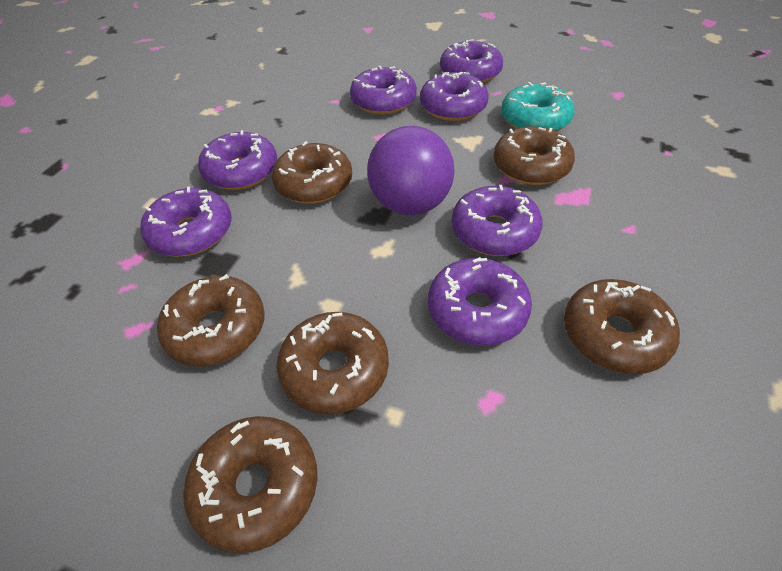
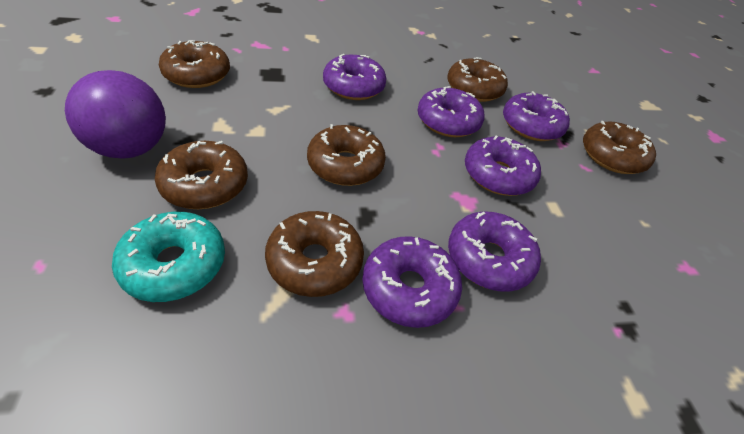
purple donut: [140,187,232,257] [198,130,277,190] [350,66,417,115] [420,72,489,121] [428,257,532,346] [440,39,503,83] [452,185,543,256] = 7 -> [323,54,387,100] [362,236,462,328] [418,86,484,137] [448,211,541,292] [465,135,541,196] [503,91,570,141] = 6

